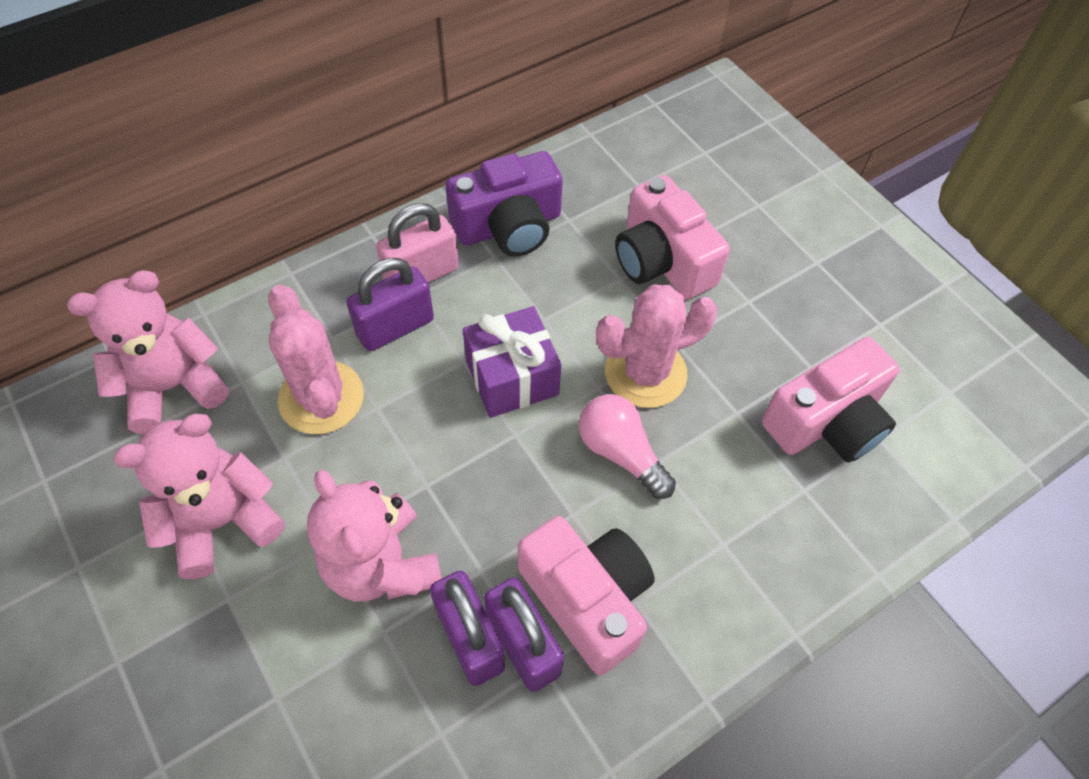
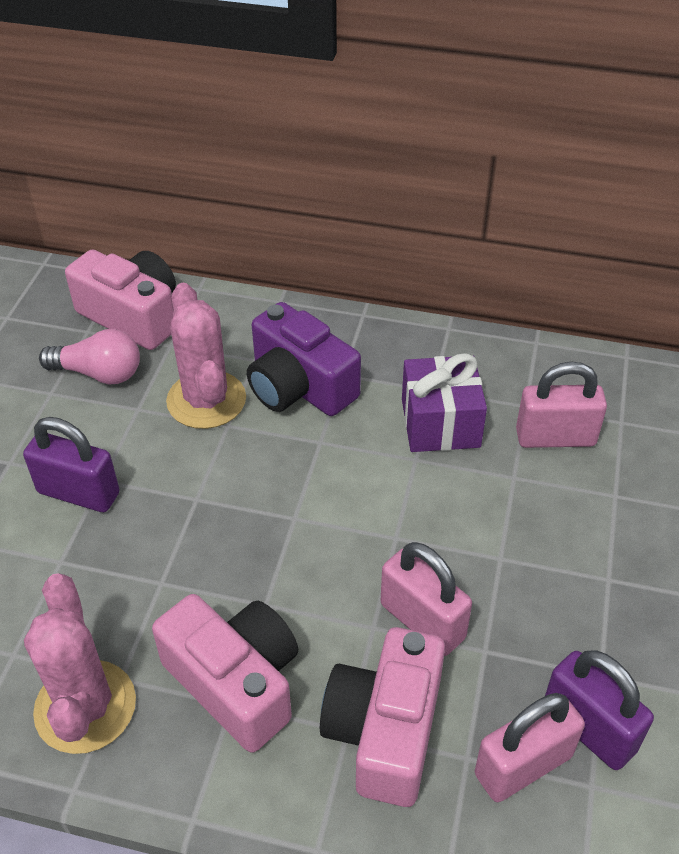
pink padlock: [376,203,459,283] = 1 -> [381,542,472,656] [475,693,585,802] [516,361,607,448] = 3
pink teddy bear: [67,270,229,434] [113,414,285,579] [307,470,442,601] = 3 -> none = 0
purple padlock: [346,258,434,351] [430,571,505,686] [484,577,564,692] = 3 -> [23,417,120,512] [545,650,654,770] = 2

